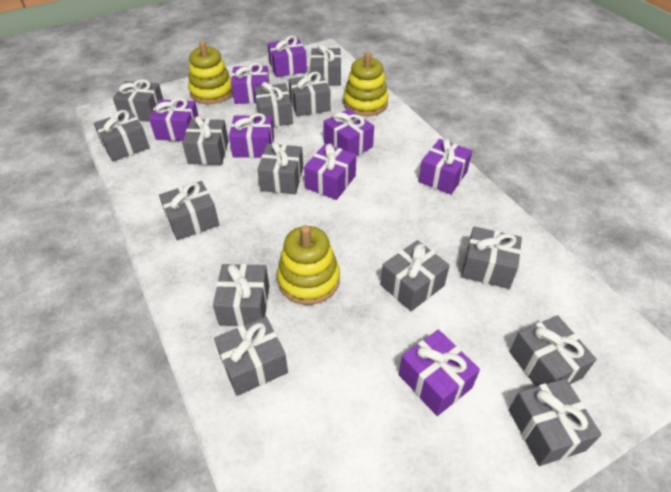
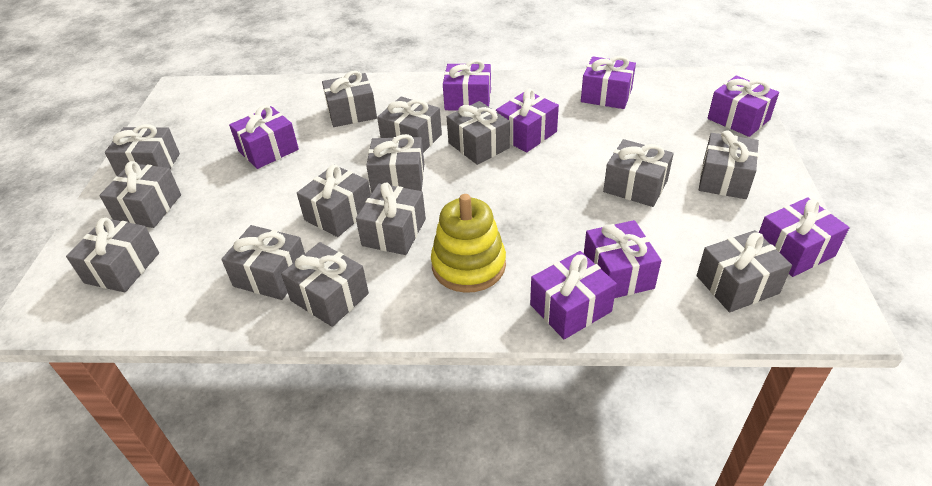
yellow stacking toy: [188,41,233,104] [277,225,340,305] [343,52,389,116] = 3 -> [431,194,506,293] = 1

